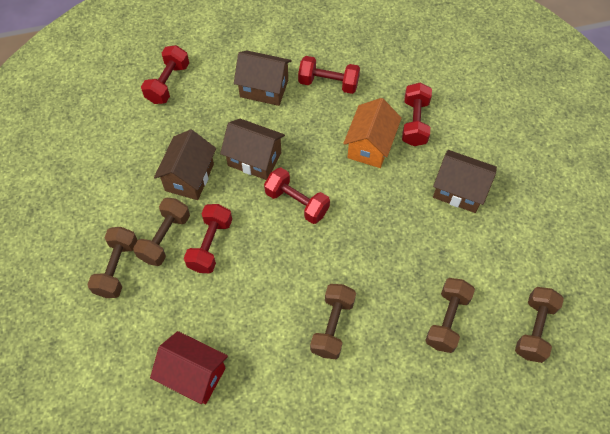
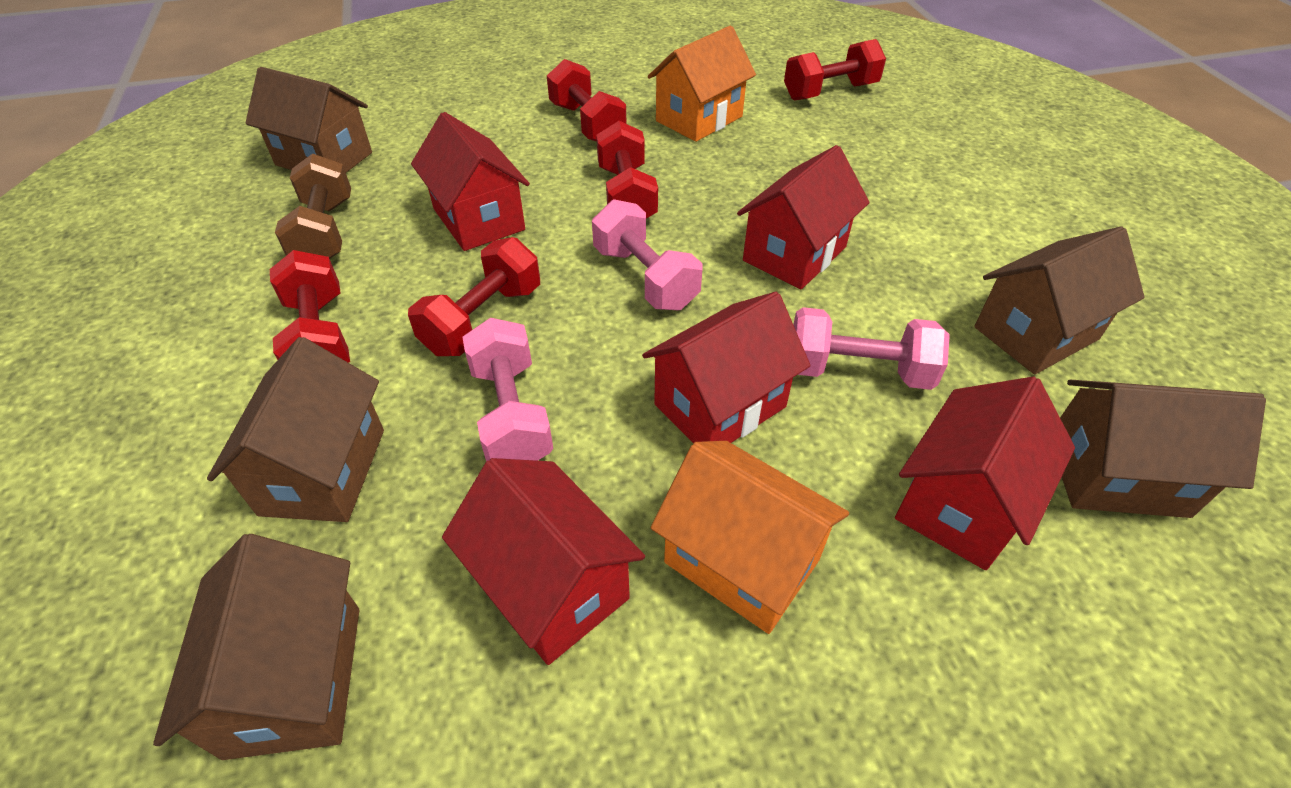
brown dumbbell: [87,227,138,298] [133,198,190,266] [310,284,356,359] [425,278,475,353] [515,287,564,363] = 5 -> [275,153,351,259] = 1
brown house: [154,129,216,200] [220,119,285,180] [234,51,292,106] [433,150,497,213] = 4 -> [153,534,359,760] [207,337,384,522] [245,67,372,173] [974,226,1144,374] [1060,380,1266,518] = 5
orange house: [343,98,402,168] = 1 -> [648,25,756,142] [651,441,849,634] = 2
pink dumbbell: none = 0 -> [462,318,553,461] [592,199,703,310] [793,307,950,390] = 3
red house: [150,331,228,404] = 1 -> [411,112,530,251] [442,458,645,665] [642,292,811,443] [737,145,870,289] [895,377,1075,570] = 5

